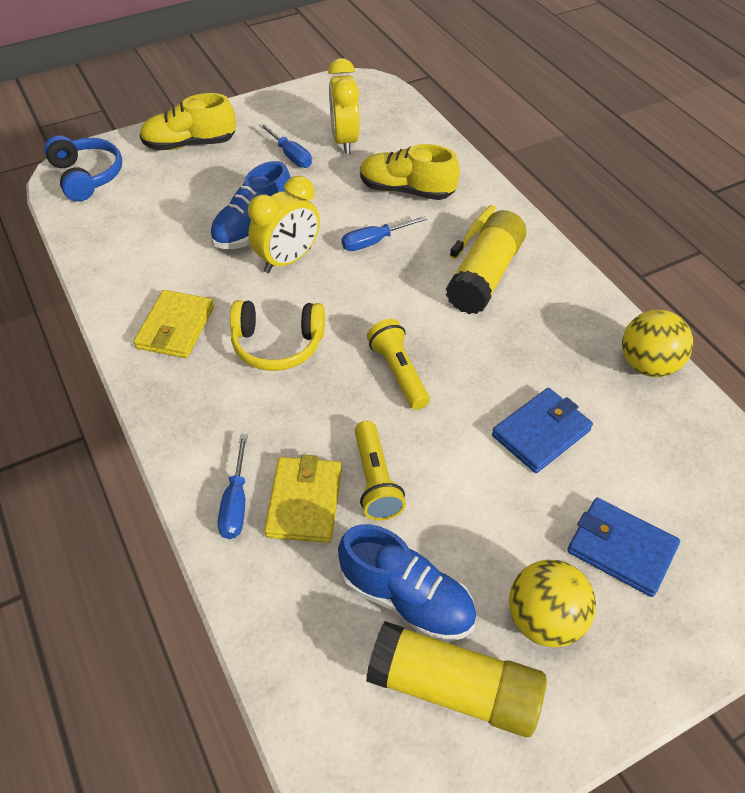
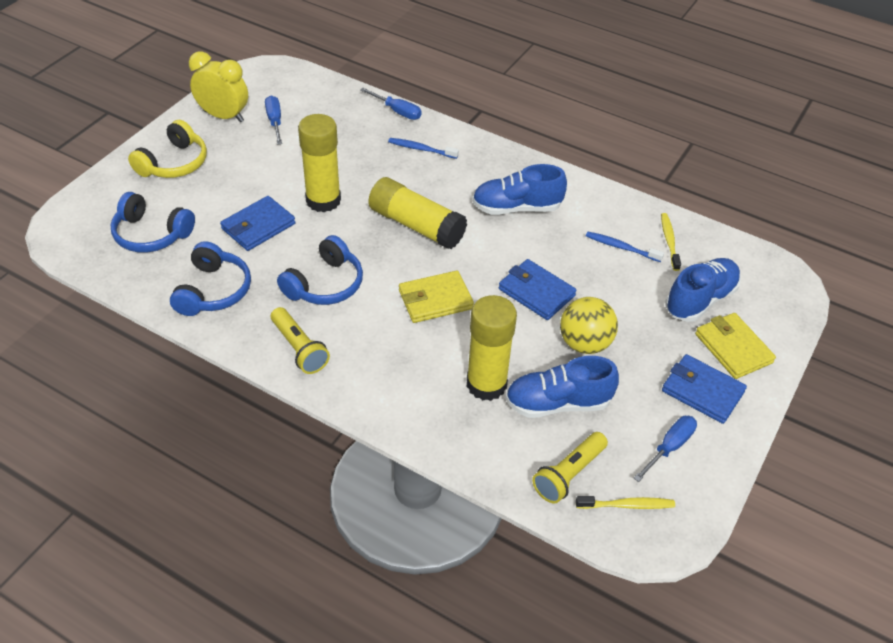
blue headphones: [44,135,122,201] = 1 -> [110,192,195,253] [170,241,251,316] [277,235,363,305] = 3
blue shoe: [210,161,291,249] [338,524,476,642] = 2 -> [472,164,567,215] [505,356,619,418] [665,258,741,322] = 3
blue toothbrush: none = 0 -> [388,138,459,159] [586,232,664,262] = 2
blue wallet: [492,388,593,473] [567,498,680,597] = 2 -> [220,196,296,251] [499,259,577,320] [662,354,747,424] = 3
yellow ball: [509,560,596,647] [622,310,693,377] = 2 -> [560,297,618,354] = 1
yellow clock: [248,176,320,273] [328,58,359,154] = 2 -> [189,51,248,122] = 1
yellow glue stick: [366,621,547,737] [446,210,527,314] = 2 -> [298,114,341,212] [368,177,467,249] [467,295,517,401] = 3
yellow shoe: [139,93,236,151] [360,144,459,200] = 2 -> none = 0
yellow toothbrush: [450,205,496,259] = 1 -> [576,496,675,509] [661,213,681,271] = 2

